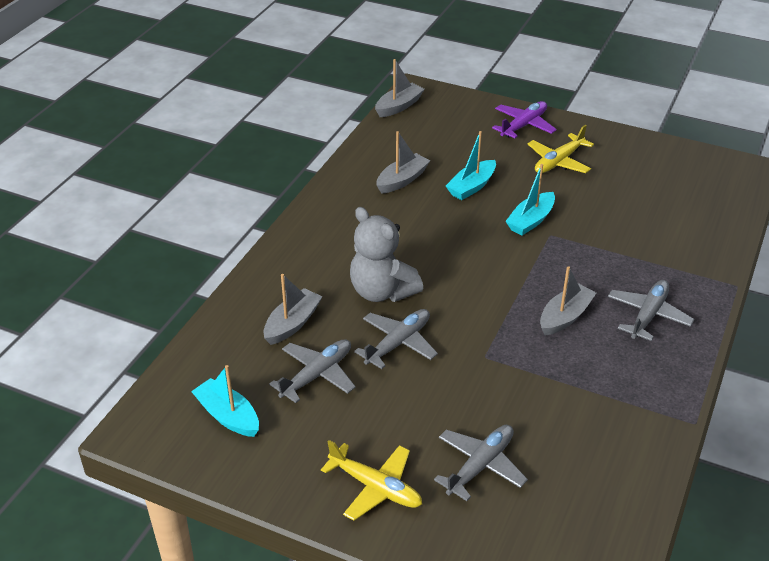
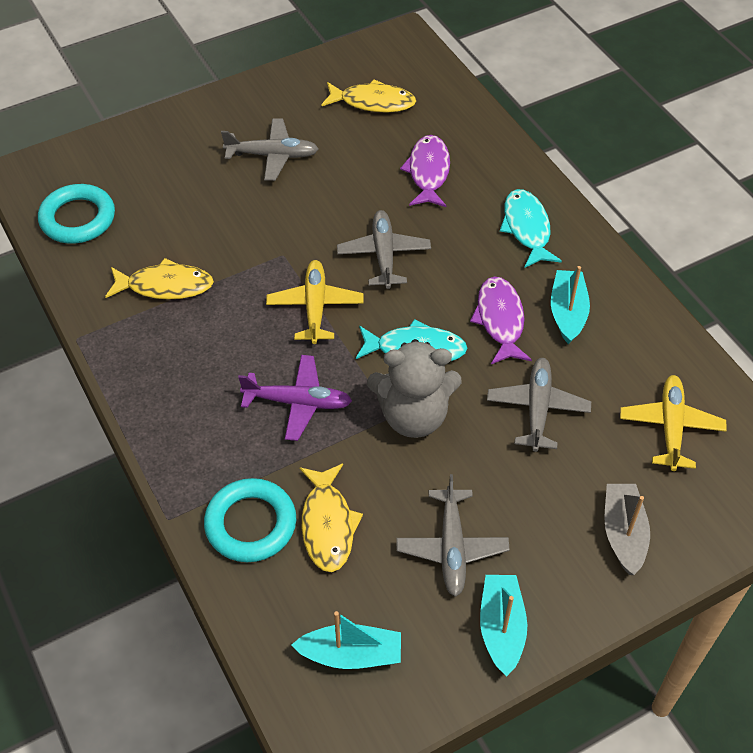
grey boat: [263,274,323,345] [375,59,425,117] [376,131,430,194] [540,266,596,335] = 4 -> [604,484,650,575] = 1
purple fish: none = 0 -> [400,135,450,207] [470,276,532,364] = 2
turquoise fish: none = 0 -> [356,319,467,361] [500,189,562,268] = 2
turquoise ring: none = 0 -> [38,184,115,244] [204,478,296,562] = 2
yellow fish: none = 0 -> [105,258,214,300] [300,464,363,572] [321,79,416,113] = 3

